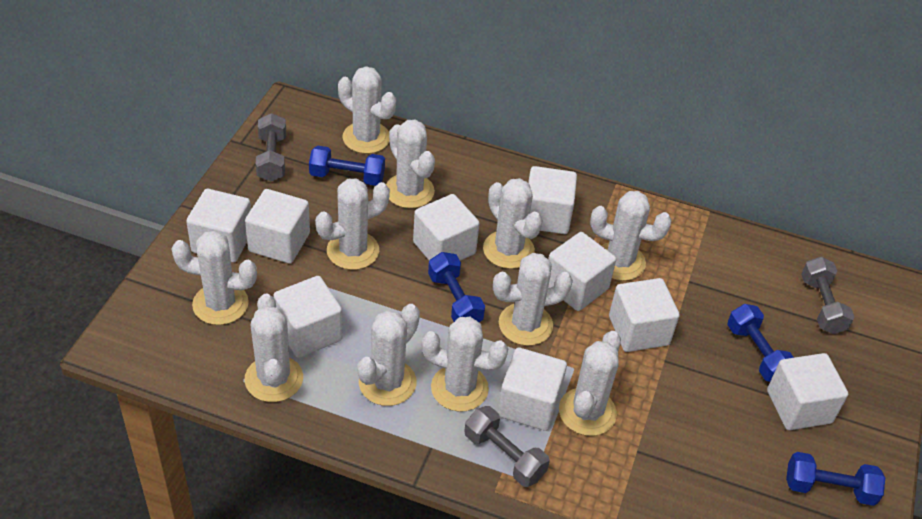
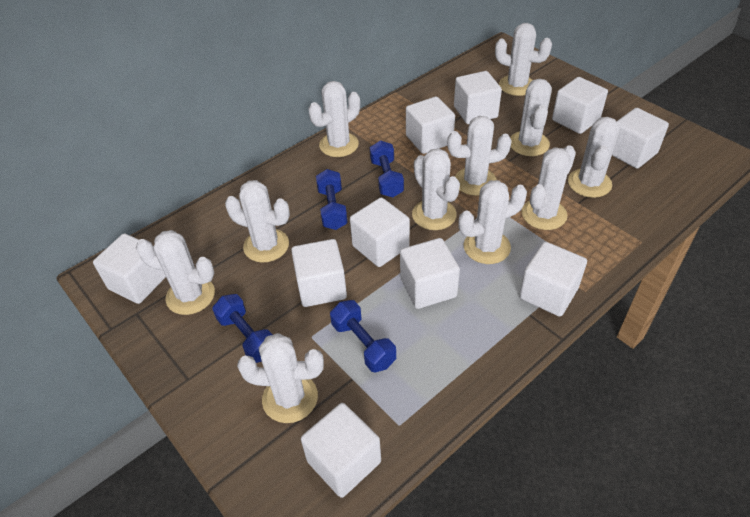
grey dumbbell: [256,113,286,182] [464,406,550,487] [801,257,854,334] = 3 -> none = 0
white cube: [186,189,251,263] [245,189,310,264] [273,276,343,358] [413,194,479,261] [498,348,567,431] [528,166,577,234] [548,232,616,311] [609,278,680,352] [767,353,848,430] = 9 -> [93,234,166,304] [291,239,347,307] [301,403,381,498] [350,197,410,267] [400,238,460,309] [406,97,455,154] [454,71,502,124] [519,242,587,317] [552,77,608,134] [612,108,669,168] = 10

